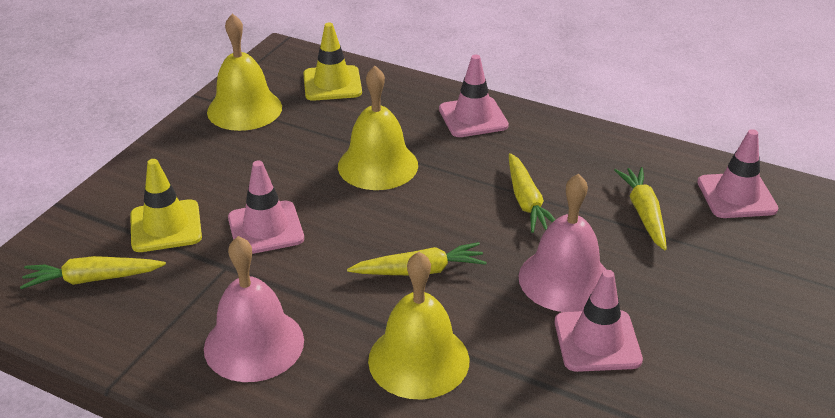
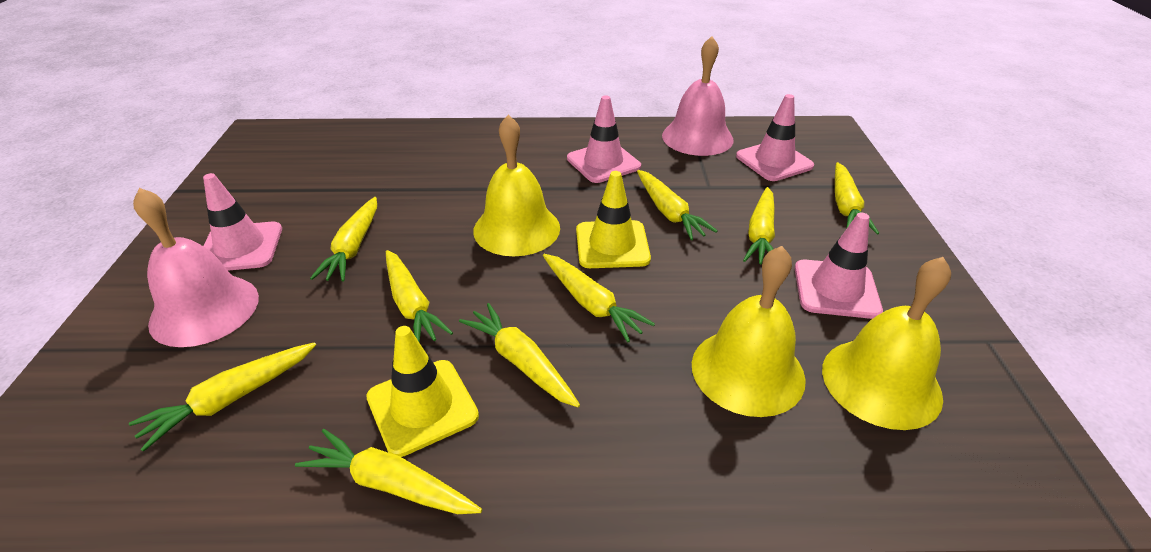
yellow carrot: [20,256,166,289] [347,242,487,275] [509,153,555,233] [614,167,667,250] = 4 -> [129,342,316,452] [295,429,482,514] [310,197,377,282] [386,250,453,343] [459,303,580,407] [543,254,655,342] [637,170,718,240] [743,187,775,264] [835,162,879,234] = 9

